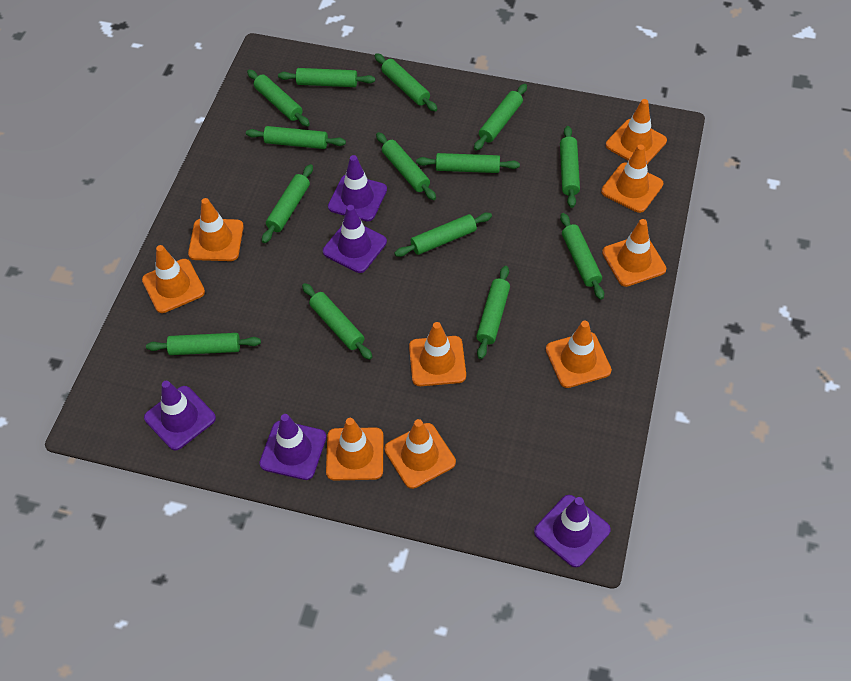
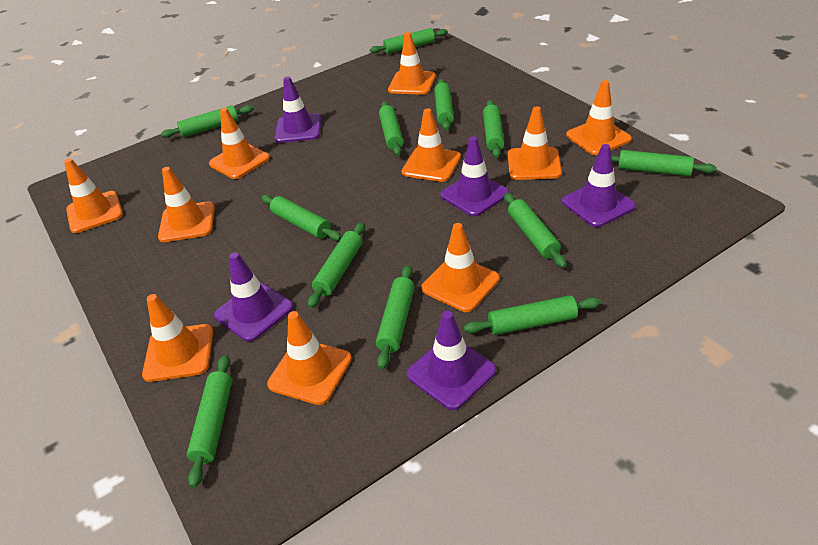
green rolling pin: [146,333,261,355] [246,126,346,149] [247,70,310,127] [262,164,313,243] [278,68,375,87] [302,283,372,360] [375,53,438,112] [376,132,436,200] [394,212,492,257] [416,153,520,173] [474,84,527,151] [476,266,510,359] [560,126,580,208] [560,213,604,300] = 14 -> [161,105,253,138] [187,355,232,488] [261,195,342,241] [308,222,365,308] [370,28,448,54] [376,265,415,369] [379,101,404,156] [434,79,454,131] [464,295,601,335] [483,100,504,158] [504,193,567,268] [611,150,717,176] = 12
orange traffic cone: [142,245,205,313] [188,198,244,261] [326,418,383,480] [384,419,456,489] [409,322,466,386] [546,321,612,388] [601,144,663,213] [602,219,666,287] [606,99,667,164] = 9 -> [64,158,123,233] [142,294,213,382] [158,167,215,242] [209,108,270,179] [267,311,352,405] [388,32,436,95] [402,108,461,182] [421,223,499,312] [508,106,562,180] [566,80,632,155] = 10

